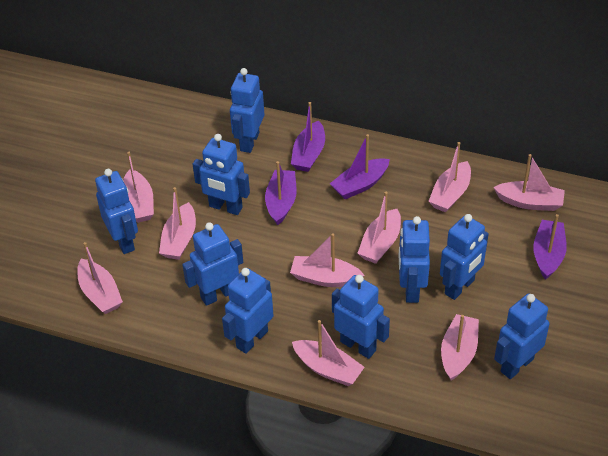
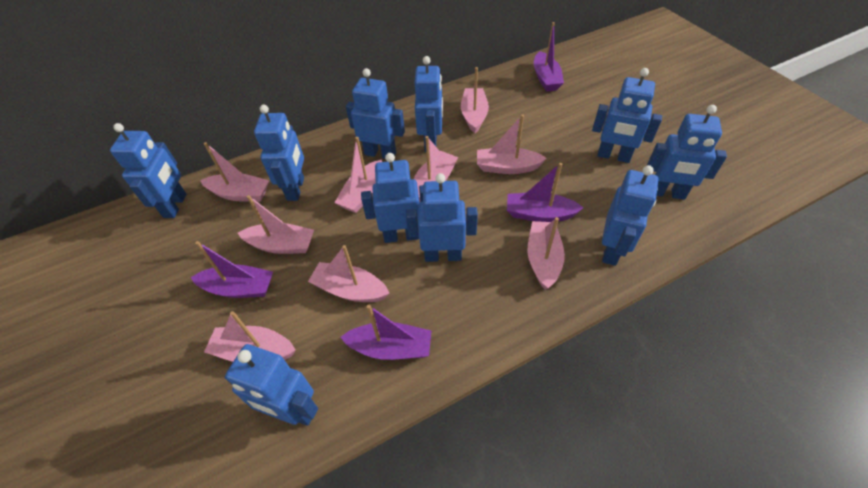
blue robot: [95,169,138,254] [182,222,243,306] [193,134,250,215] [222,268,273,354] [230,68,264,153] [332,275,390,359] [399,216,430,303] [440,214,489,300] [494,294,550,379] = 9 -> [110,123,187,218] [224,344,318,426] [254,105,304,201] [346,68,405,159] [361,153,423,243] [406,173,478,262] [415,56,443,152] [592,68,662,163] [602,165,659,266] [647,105,727,200] = 10

